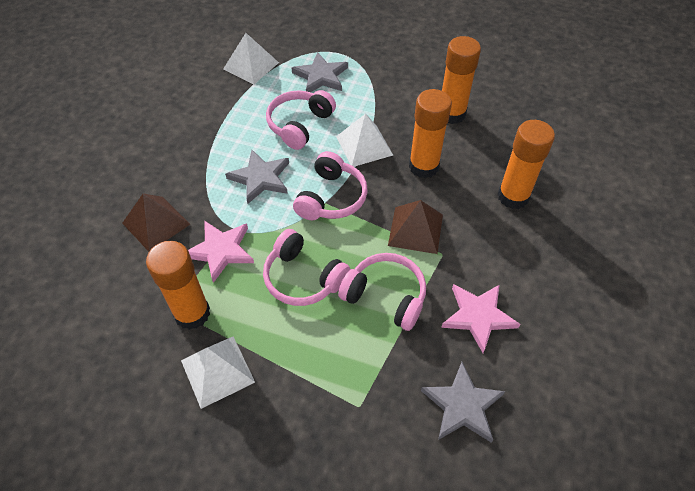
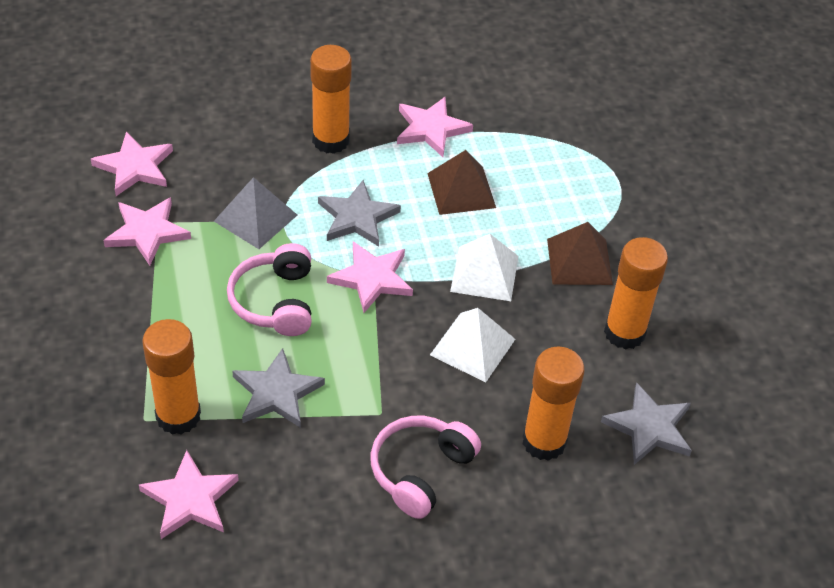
grey pyramid: none = 0 -> [214,177,297,249] = 1
pink headphones: [263,229,350,306] [266,90,336,150] [293,151,368,220] [338,253,426,331] = 4 -> [227,243,312,336] [370,416,481,519] = 2
pink star: [188,221,254,283] [441,284,520,353] = 2 -> [91,132,173,196] [103,197,191,266] [139,450,239,539] [327,242,413,313] [397,97,473,157] = 5
white pyramid: [181,336,255,409] [223,33,279,85] [336,113,393,167] = 3 -> [430,308,515,382] [450,234,518,301] = 2

